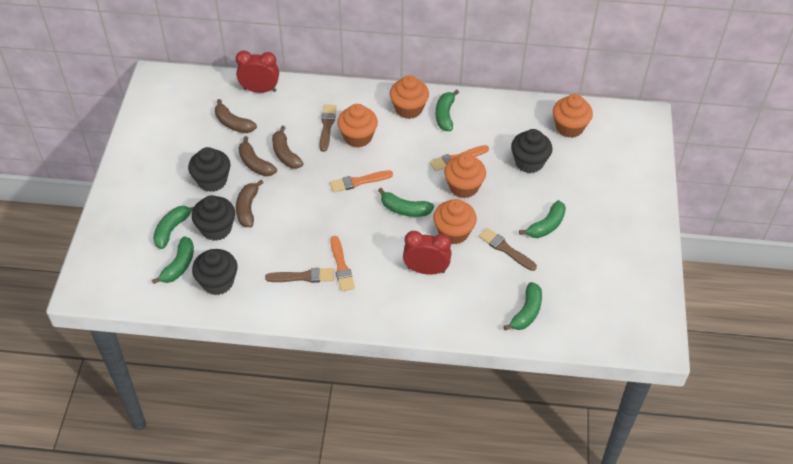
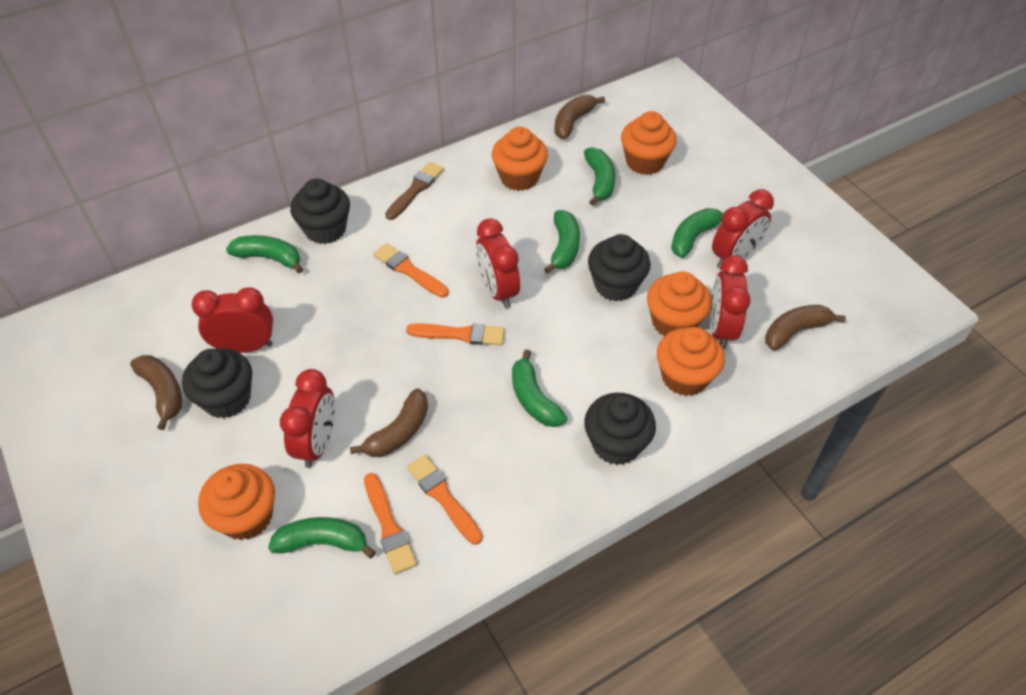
brown brush: [265,268,334,283] [319,104,337,152] [479,228,537,271] = 3 -> [385,162,444,220] = 1
orange brush: [330,170,393,192] [331,236,355,292] [430,145,489,171] = 3 -> [364,473,417,574] [373,243,449,298] [406,323,505,345] [407,455,483,545] = 4
red clock: [236,50,279,93] [403,231,451,275] = 2 -> [191,287,273,353] [280,369,335,468] [476,218,520,308] [710,255,751,349] [712,189,774,269] = 5

